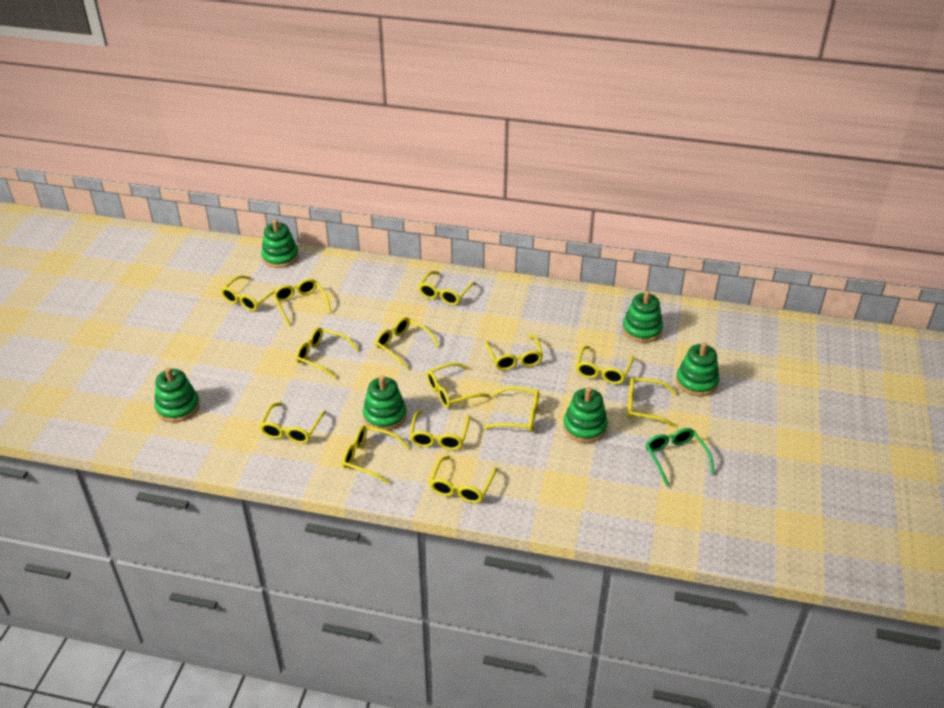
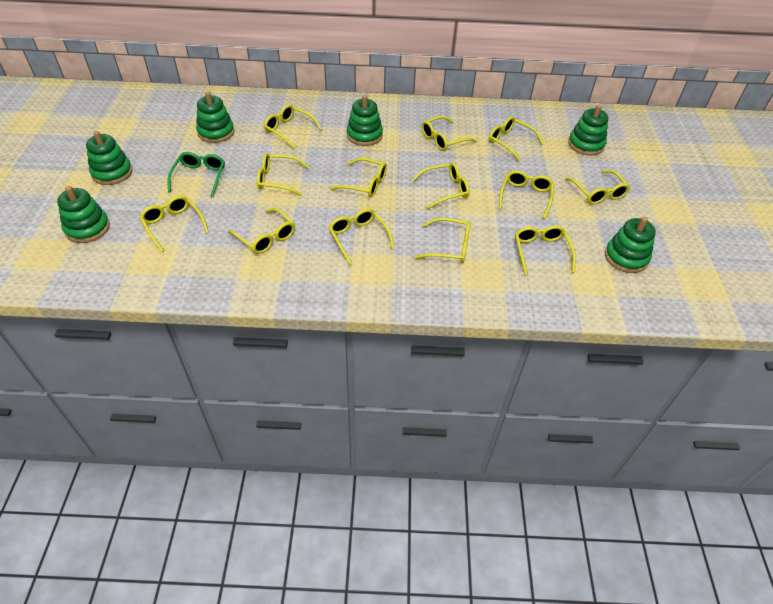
yellow glasses: [221,275,276,311] [259,402,326,444] [273,279,331,326] [296,327,359,378] [342,426,409,484] [375,317,440,370] [409,410,470,450] [418,271,476,305] [427,362,490,408] [429,455,497,503] [484,387,539,432] [486,335,543,370] [576,346,634,384] [627,377,677,427] = 14 -> [139,196,209,252] [228,208,295,254] [257,153,309,196] [264,105,322,149] [328,209,395,265] [330,158,387,197] [412,163,470,209] [415,218,471,263] [422,116,477,151] [488,117,544,162] [499,170,554,219] [515,225,576,275] [565,170,630,204] = 13

